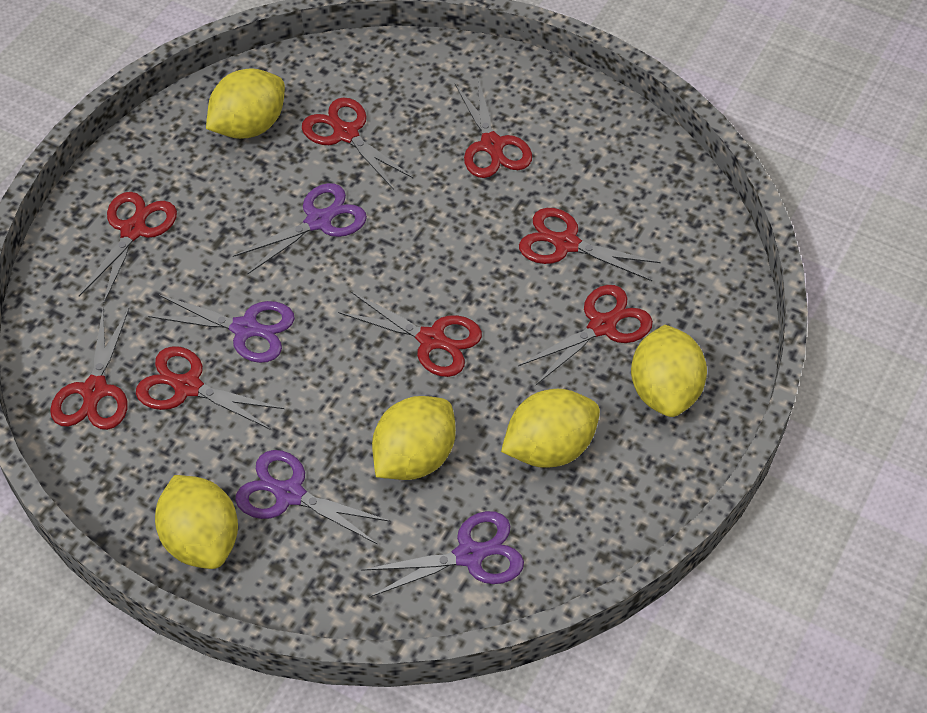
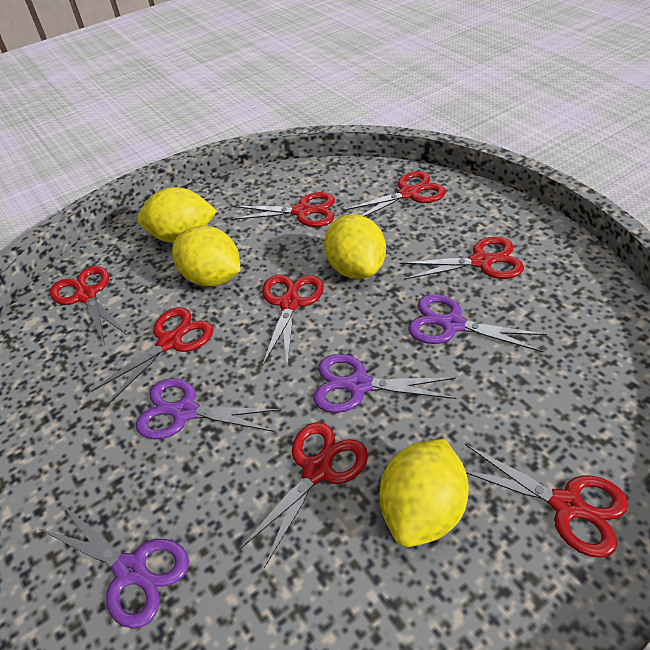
yellow lemon: [155,475,238,569] [206,68,285,139] [372,396,456,480] [501,389,600,468] [631,325,707,417] = 5 -> [137,187,217,243] [172,225,240,286] [324,214,386,279] [380,439,469,547] = 4

